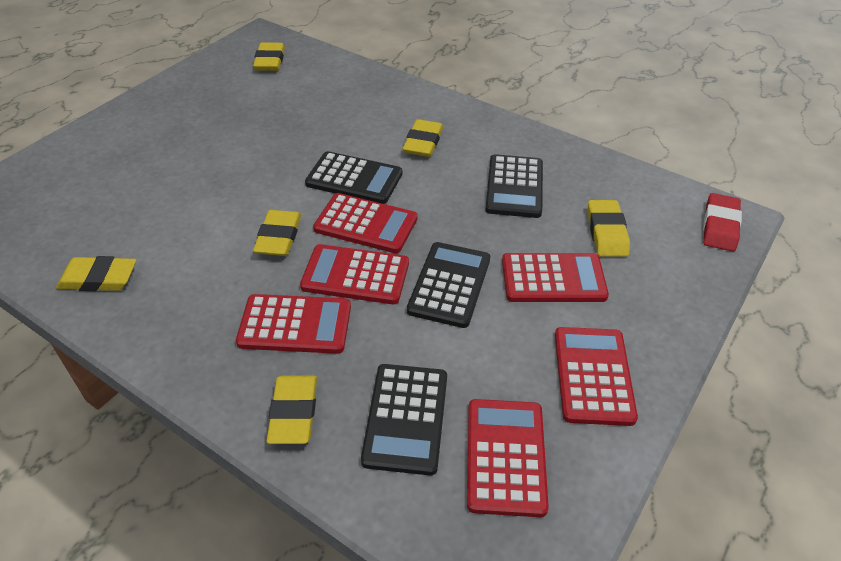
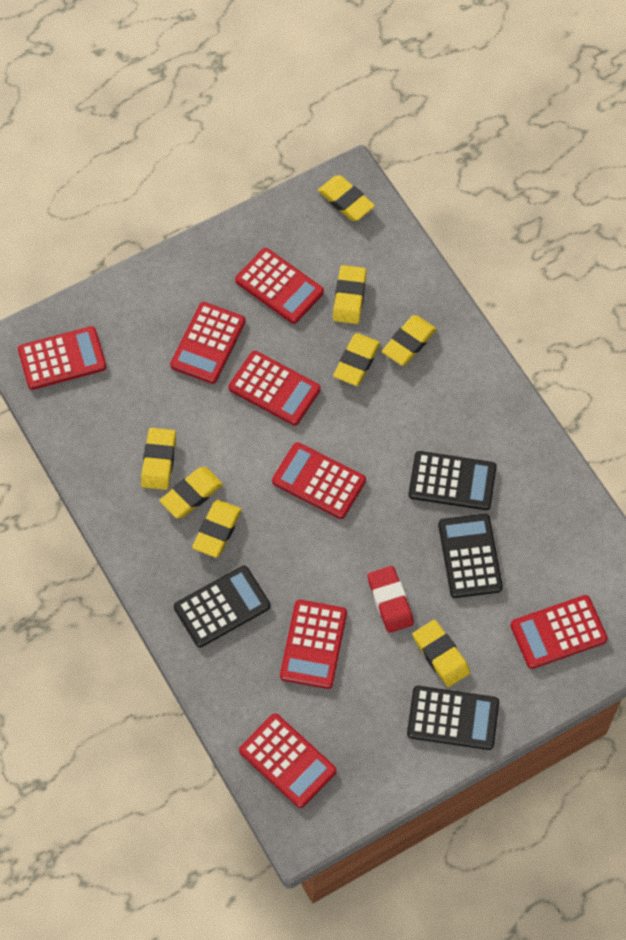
red calculator: [236,294,351,354] [300,244,409,304] [313,193,417,253] [467,399,549,517] [502,253,609,302] [555,327,638,426] = 6 -> [18,326,107,390] [170,302,246,384] [229,351,321,426] [235,248,324,324] [239,714,336,808] [272,442,366,519] [280,600,347,689] [510,595,608,669] = 8
yellow eraser: [56,256,136,291] [253,42,285,71] [253,210,301,256] [267,375,317,444] [403,119,443,157] [588,200,630,257] = 6 -> [141,428,176,490] [160,467,223,518] [192,500,242,558] [318,175,375,221] [333,265,367,324] [333,333,380,386] [382,315,437,366] [413,620,470,687] = 8

